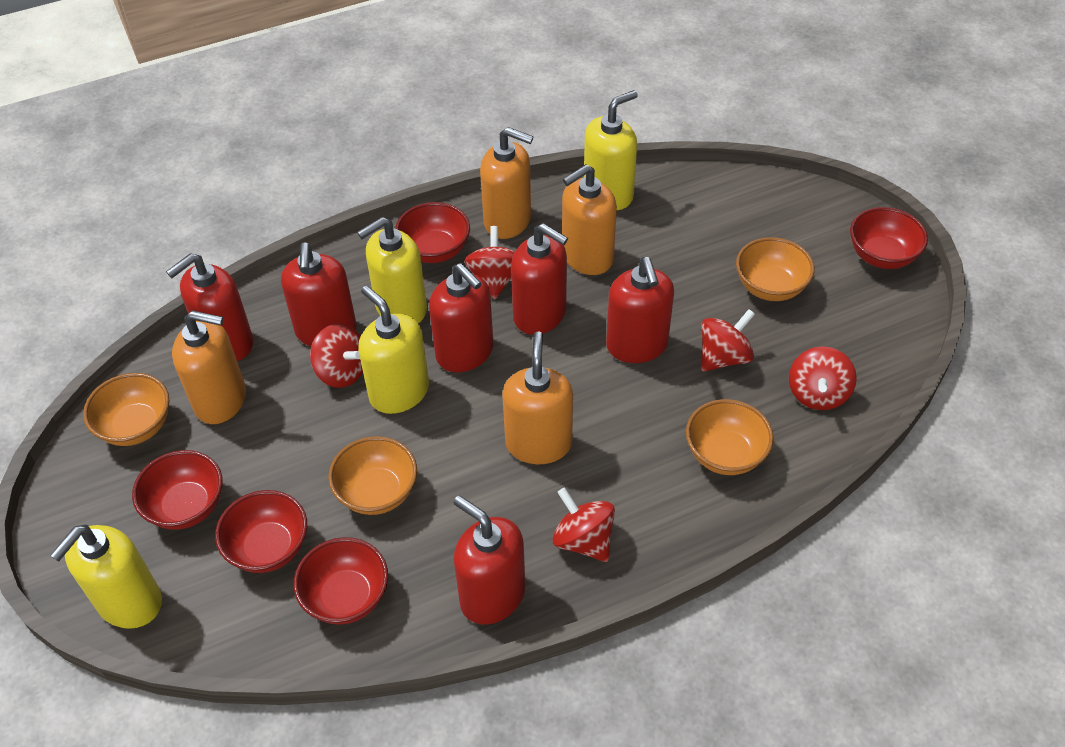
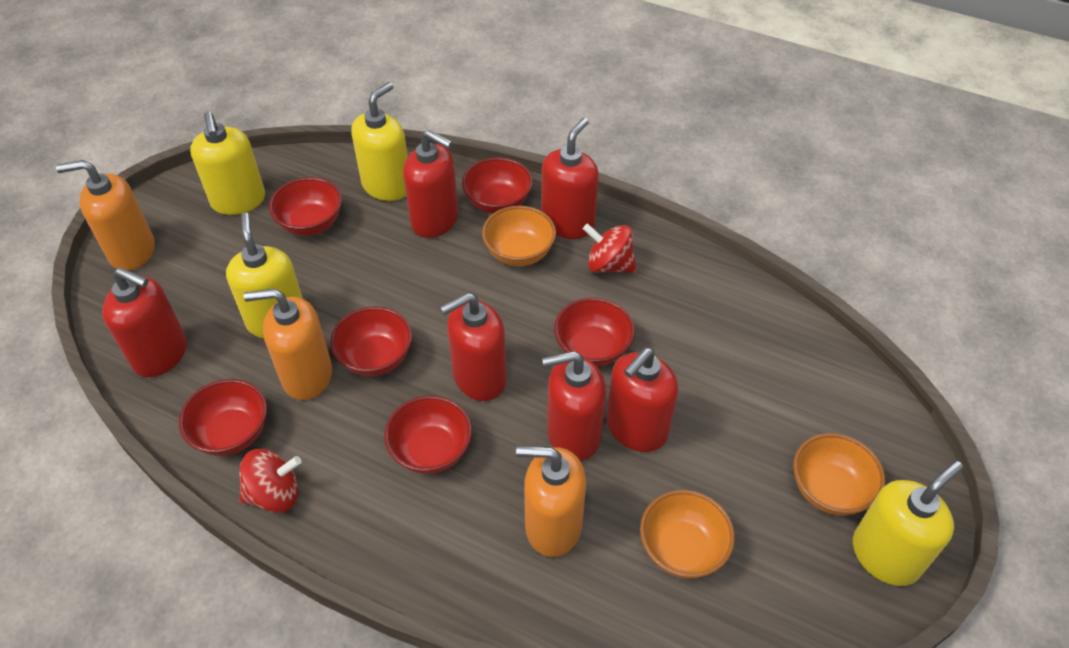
orange bowl: [83,373,169,446] [328,436,417,515] [686,399,774,475] [736,237,815,301] = 4 -> [482,206,556,266] [640,490,735,579] [793,433,885,516] = 3
orange soap dispenser: [172,310,246,424] [480,127,533,239] [502,331,573,464] [562,164,617,275] = 4 -> [56,160,155,271] [244,289,332,400] [516,446,586,557] = 3
red bowl: [132,450,222,530] [215,490,307,573] [294,537,388,625] [395,202,470,263] [850,207,928,269] = 5 -> [179,379,267,456] [269,177,342,236] [330,306,412,376] [384,396,472,474] [462,157,533,214] [554,298,635,367] = 6
red spinning top: [310,324,363,388] [464,226,515,299] [553,487,615,562] [701,309,755,372] [789,346,857,410] = 5 -> [239,449,302,513] [583,224,636,273] = 2

